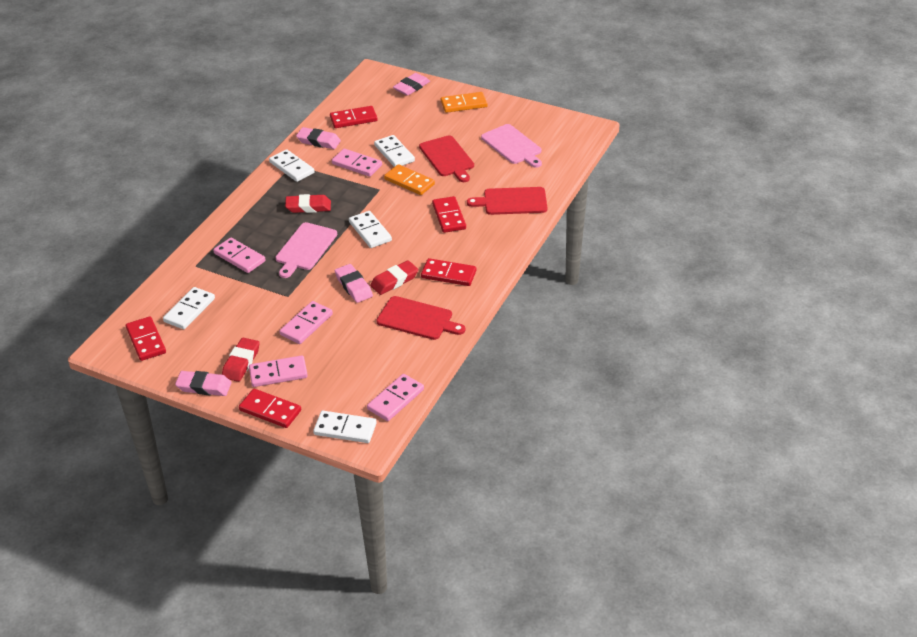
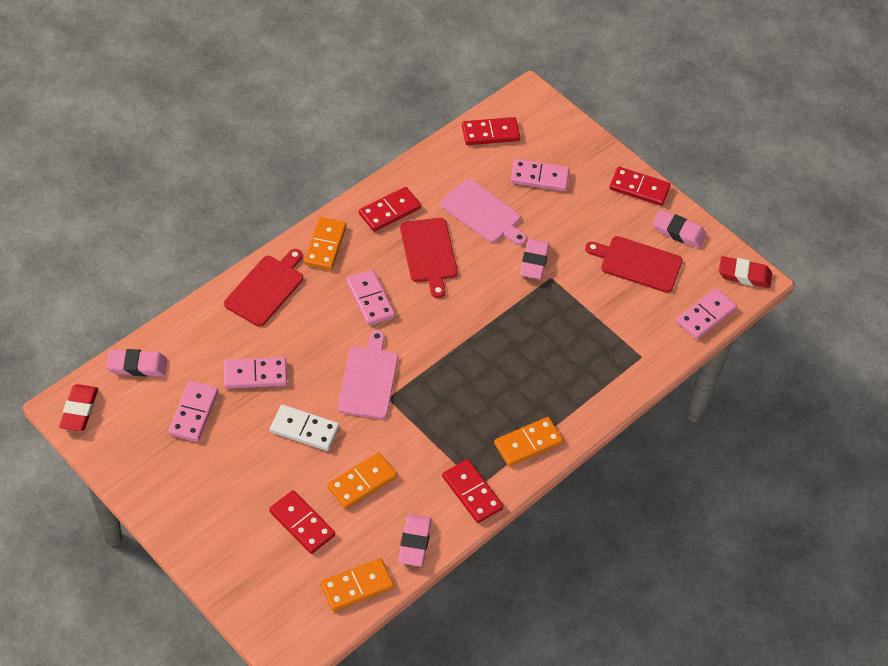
orange domino: [384,164,435,195] [441,92,488,113] = 2 -> [304,217,346,270] [320,558,394,611] [327,452,397,509] [494,417,563,466] = 4
red eraser: [222,338,260,382] [285,194,331,213] [370,260,418,295] = 3 -> [59,384,98,431] [719,256,772,288] = 2
white domino: [163,287,215,329] [269,149,315,182] [313,411,377,443] [349,211,392,248] [374,135,415,167] = 5 -> [270,405,339,451] = 1

